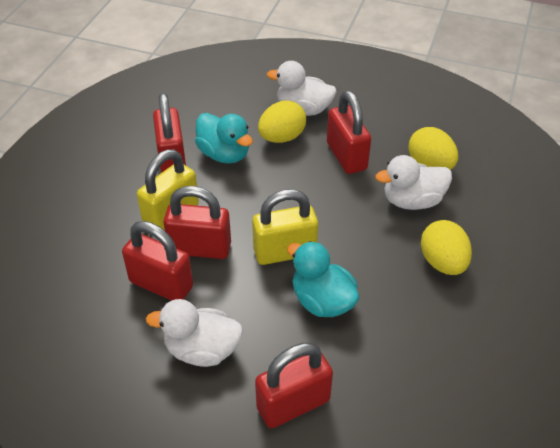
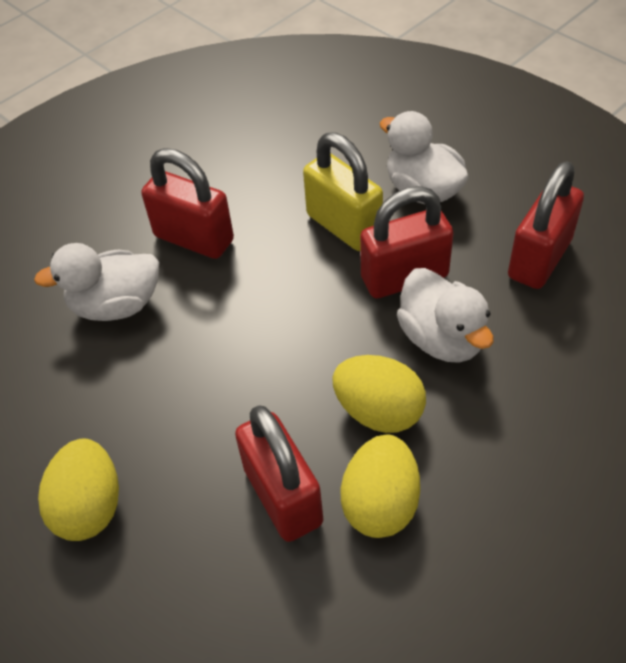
red padlock: [122,221,193,301] [153,93,186,173] [163,186,231,259] [255,343,333,428] [327,91,371,174] = 5 -> [141,148,234,259] [235,405,323,542] [360,186,454,298] [508,162,584,289] = 4
turquoise duck: [195,113,253,164] [287,241,359,317] = 2 -> none = 0
yellow padlock: [137,149,199,231] [252,189,318,265] = 2 -> [303,132,383,251] = 1

